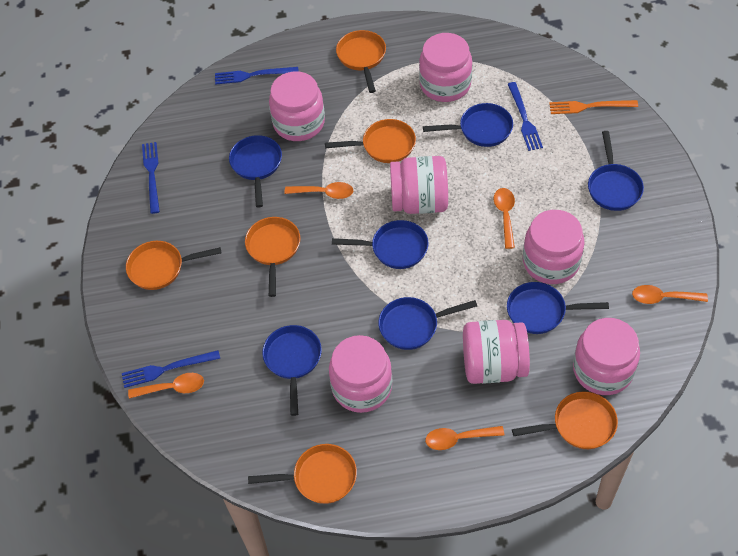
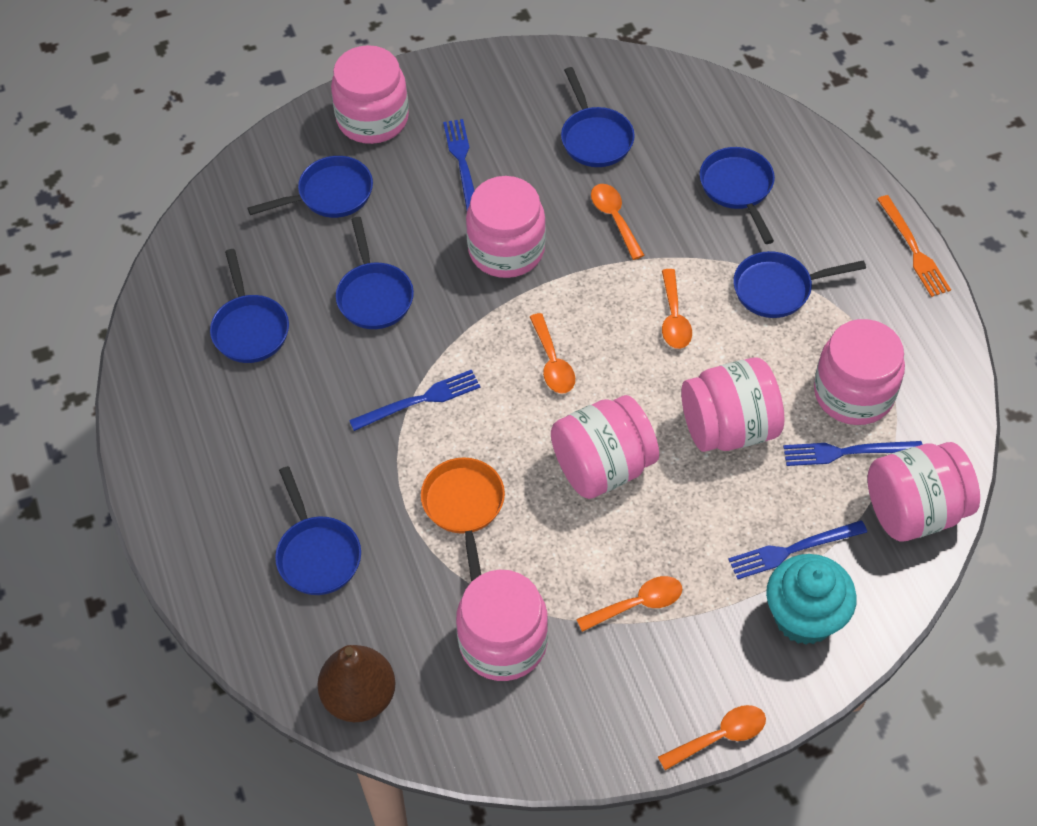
brown pear: none = 0 -> [317,645,395,722] = 1
orange pan: [126,241,221,290] [245,217,300,297] [248,444,357,504] [325,119,416,163] [336,30,386,93] [512,391,618,449] = 6 -> [421,458,505,582] = 1
turquoise cupcake: none = 0 -> [766,554,857,645] = 1

